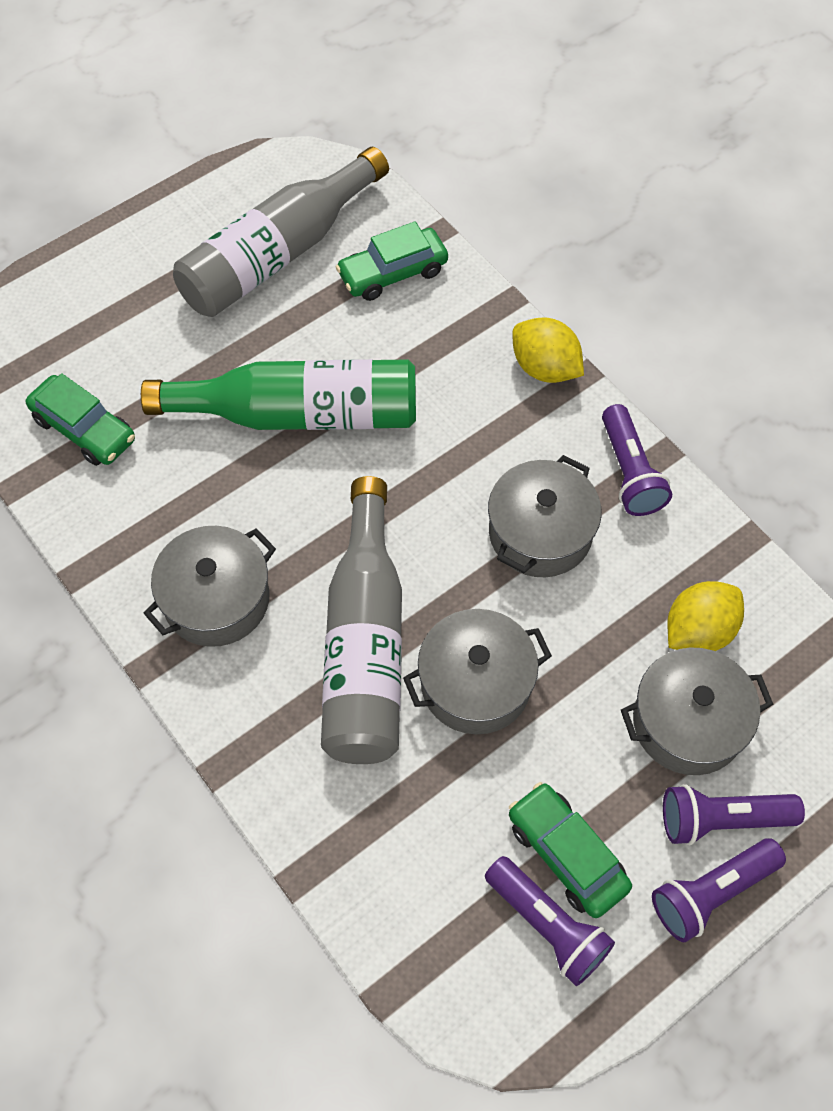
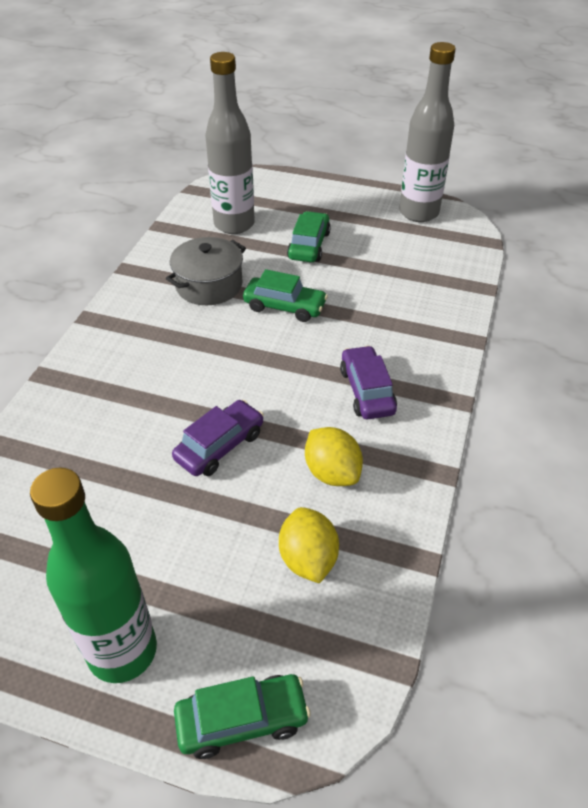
grey pot: [143,526,276,647] [403,609,552,734] [488,455,602,577] [621,648,774,775] = 4 -> [166,237,246,305] = 1
purple car: none = 0 -> [172,400,264,476] [340,345,397,419] = 2
purple flashlight: [485,856,615,986] [602,404,672,516] [652,838,786,942] [663,784,805,846] = 4 -> none = 0

